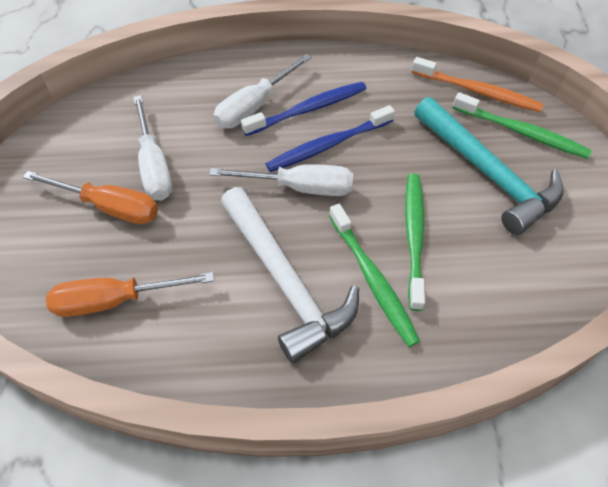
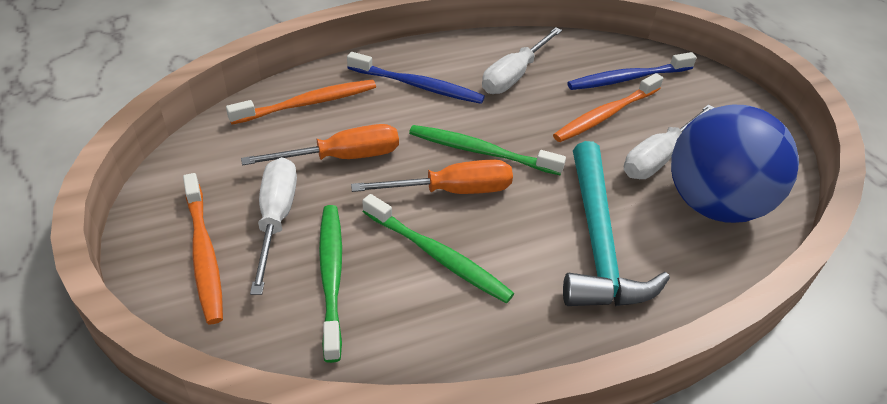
blue ball: none = 0 -> [671,104,799,223] = 1
orange toothbrush: [412,57,543,112] = 1 -> [183,173,223,324] [226,80,376,125] [553,73,663,142] = 3
white hammer: [221,187,359,363] = 1 -> none = 0

